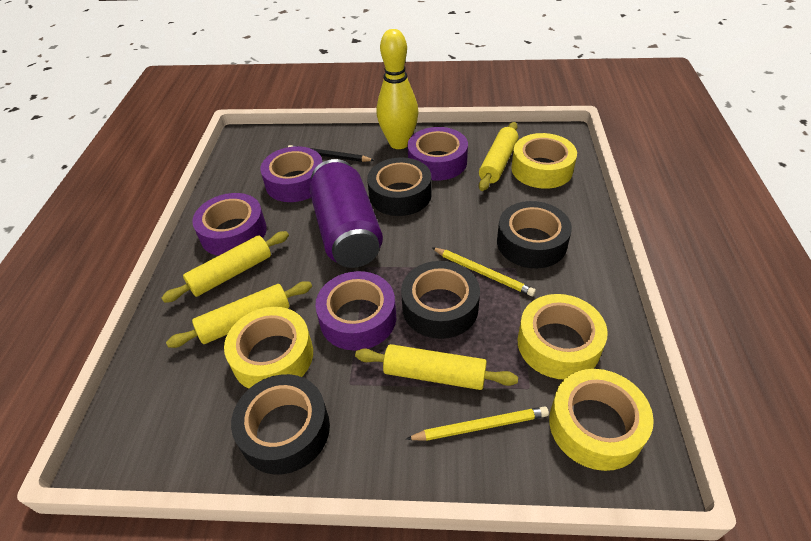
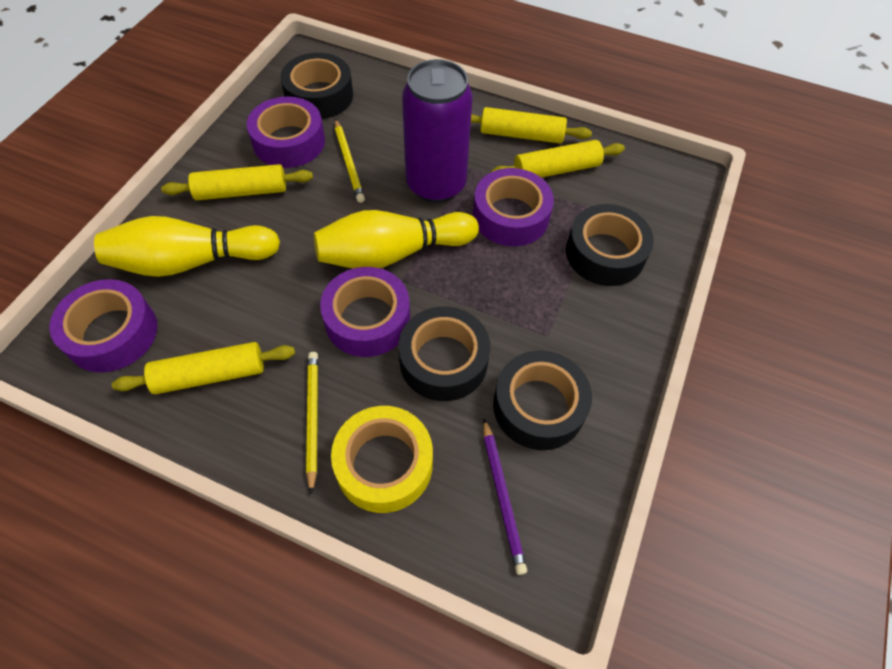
black pencil: [288,145,375,162] = 1 -> none = 0
purple pencil: none = 0 -> [483,418,527,575] = 1
yellow bowling pin: [377,29,418,149] = 1 -> [94,216,280,277] [314,210,479,268] = 2
yellow tape: [224,307,313,389] [511,133,577,189] [518,294,608,379] [549,369,654,471] = 4 -> [331,406,433,513] = 1

